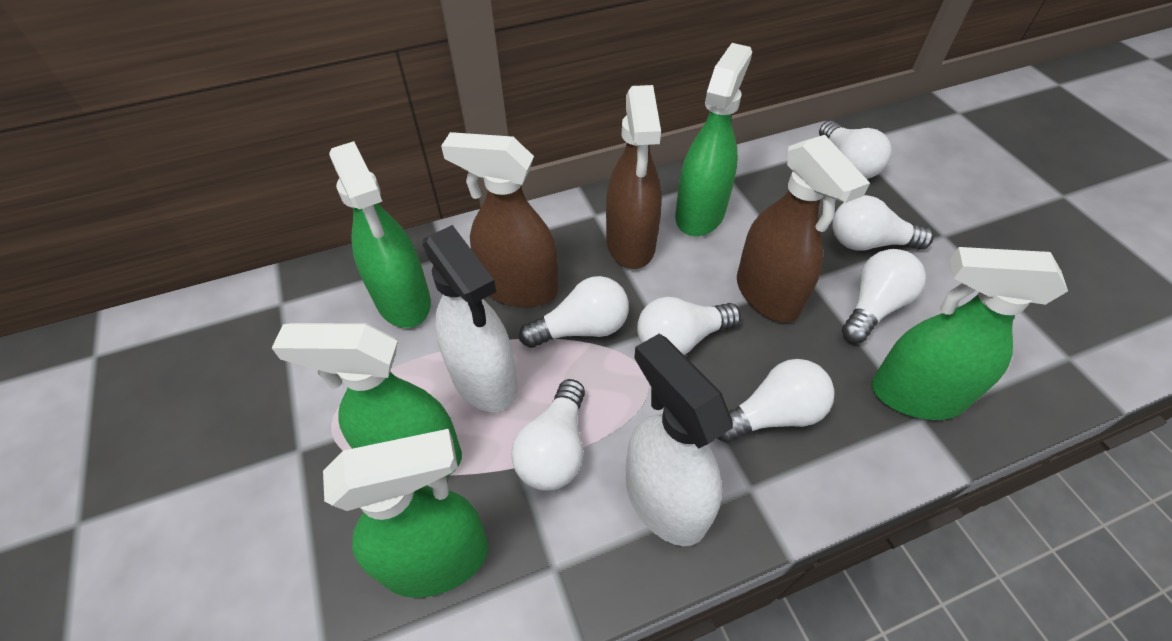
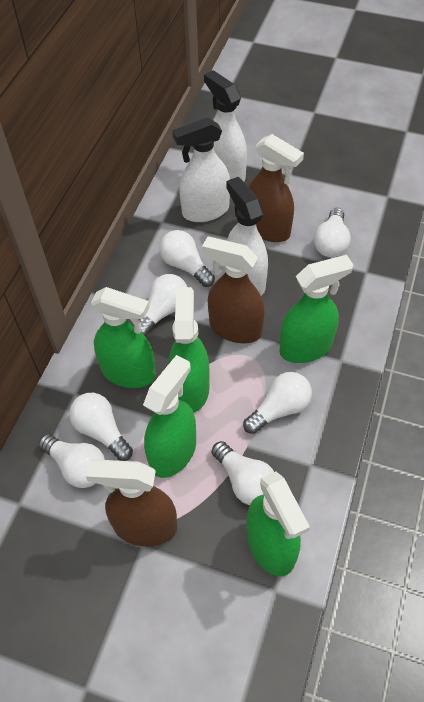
white spray bottle: [422,225,517,412] [626,334,733,546] = 2 -> [172,117,230,222] [204,70,247,182] [227,177,268,296] = 3

